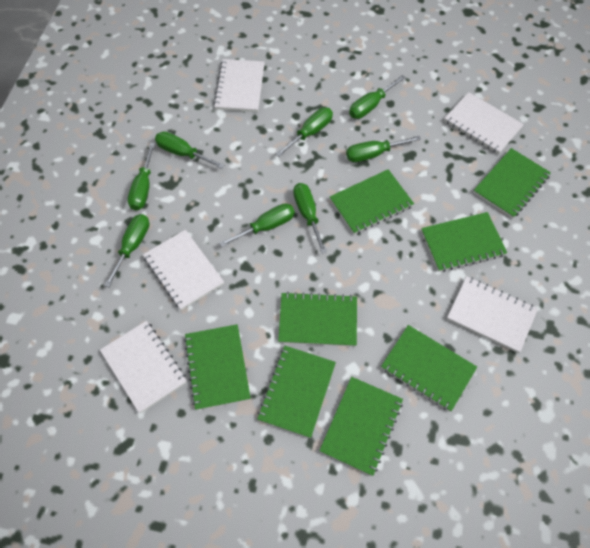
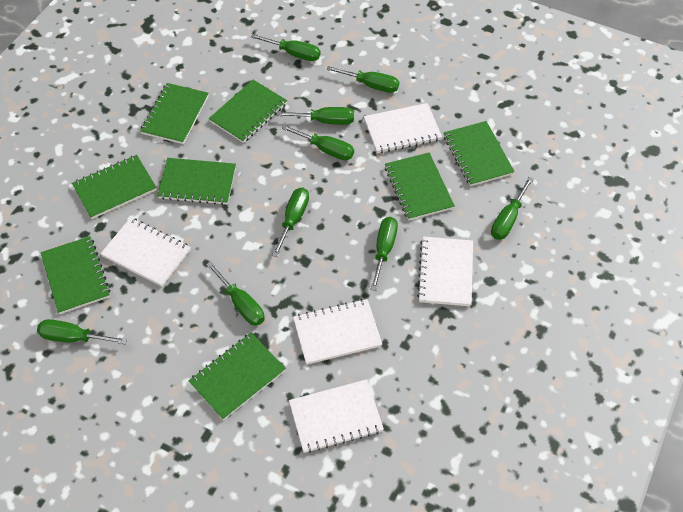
green screwdriver: [104,214,150,288] [128,143,155,210] [155,131,224,169] [219,203,295,247] [276,107,333,157] [293,183,327,254] [346,136,421,162] [349,75,406,119] = 8 -> [37,319,127,344] [206,261,265,326] [251,34,321,61] [272,188,309,257] [277,107,354,125] [281,125,354,160] [326,66,399,93] [370,217,398,291] [491,177,533,240] = 9

